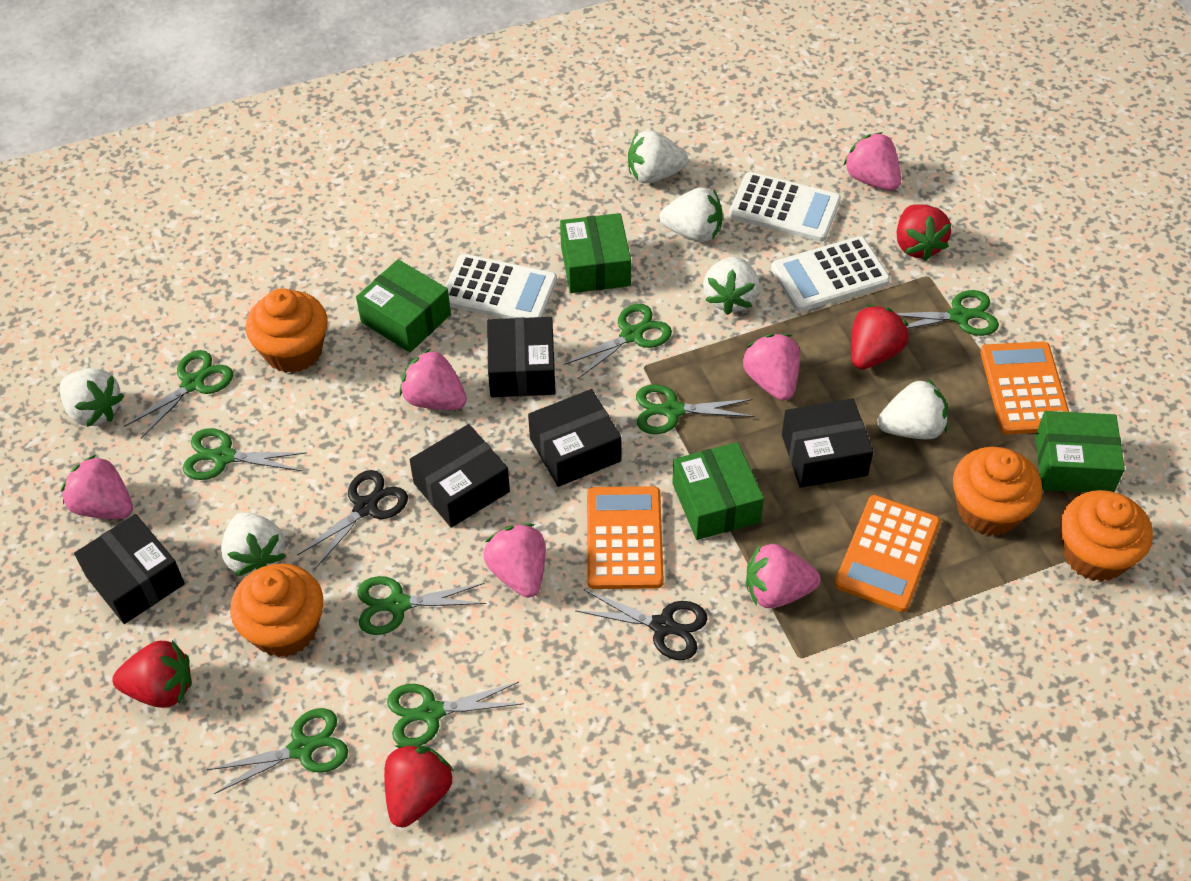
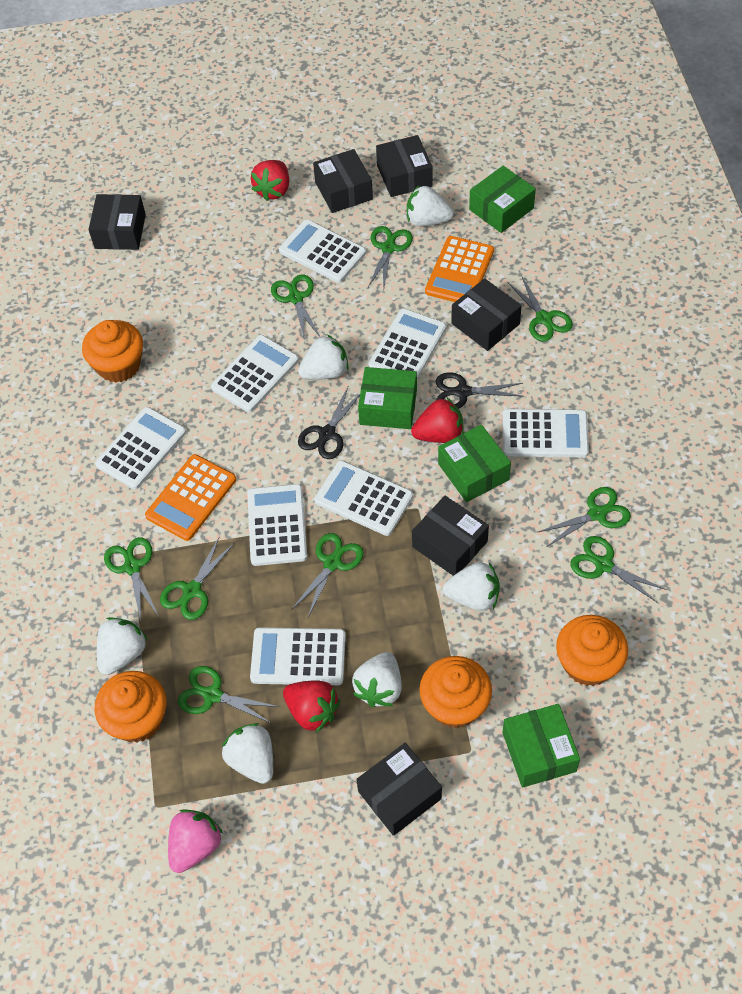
black box: [74,514,185,624] [409,424,510,528] [487,317,556,397] [528,389,622,487] [782,398,874,488] = 5 -> [88,194,146,250] [313,149,373,213] [356,743,442,836] [376,135,433,197] [412,496,489,576] [451,278,522,351] = 6
green scissors: [125,350,233,438] [183,428,307,480] [207,708,348,794] [357,576,486,635] [387,682,524,746] [564,304,672,380] [636,384,754,434] [896,290,999,336] = 8 -> [104,537,159,621] [160,536,234,620] [178,666,280,724] [271,274,320,340] [291,533,364,617] [368,226,413,290] [507,275,573,342] [538,487,631,547] [570,536,667,603] = 9
orange calculator: [587,486,664,589] [835,495,940,612] [980,341,1069,434] = 3 -> [145,454,236,541] [425,236,494,302] = 2
pink strawberry: [61,455,133,519] [400,349,467,410] [483,524,545,598] [742,334,800,401] [746,544,820,608] [843,132,901,191] = 6 -> [168,809,223,873] = 1
red strawberry: [112,640,192,708] [384,744,454,827] [851,304,909,369] [897,204,951,261] = 4 -> [251,160,289,201] [283,681,340,733] [411,398,463,443] = 3
white calculator: [445,254,557,319] [729,172,841,242] [771,236,890,312] = 3 -> [95,407,186,490] [211,335,299,412] [247,484,307,566] [250,627,346,685] [279,220,366,283] [314,460,413,536] [368,308,446,379] [503,409,589,457] = 8

